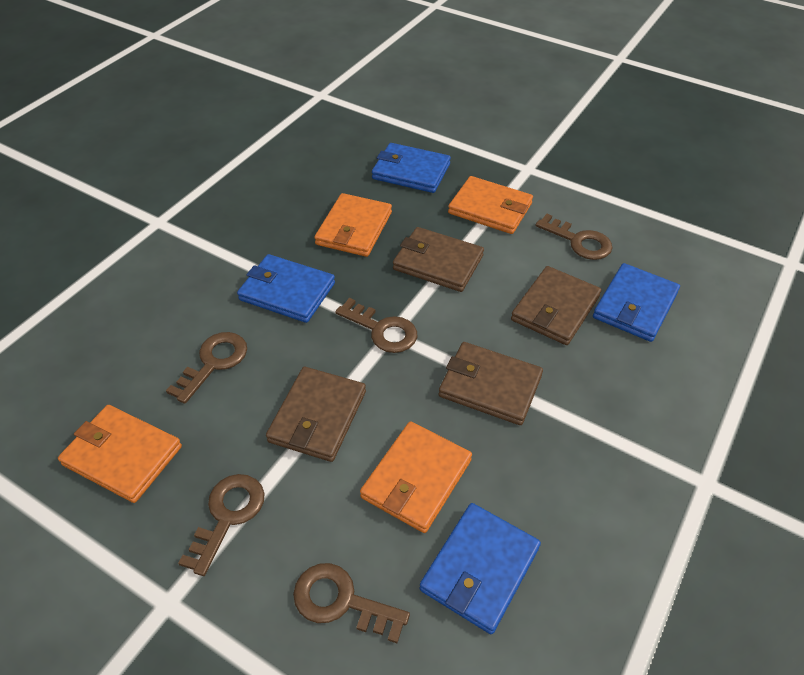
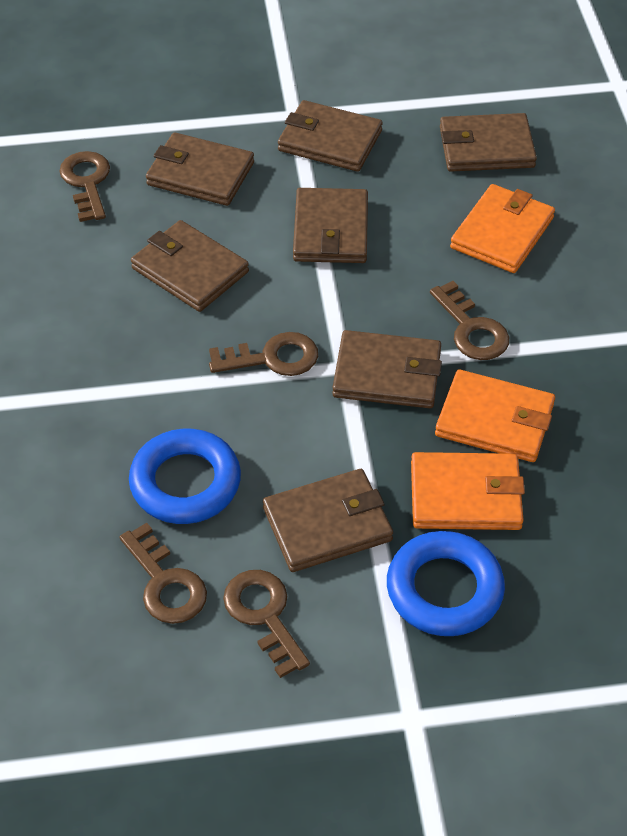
blue ring: none = 0 -> [129,429,241,524] [387,531,505,636] = 2
blue wallet: [237,254,335,323] [372,143,451,193] [420,503,541,634] [593,263,680,342] = 4 -> none = 0
brown wallet: [266,367,366,462] [393,227,484,292] [439,342,543,425] [511,266,601,345] = 4 -> [131,220,249,312] [146,132,254,206] [263,469,393,572] [278,100,383,172] [293,188,368,263] [332,330,442,408] [440,113,537,172] = 7
orange wallet: [58,405,182,503] [314,193,392,257] [360,421,472,533] [448,176,533,234] = 4 -> [411,452,525,530] [435,369,555,462] [450,184,555,273] = 3

